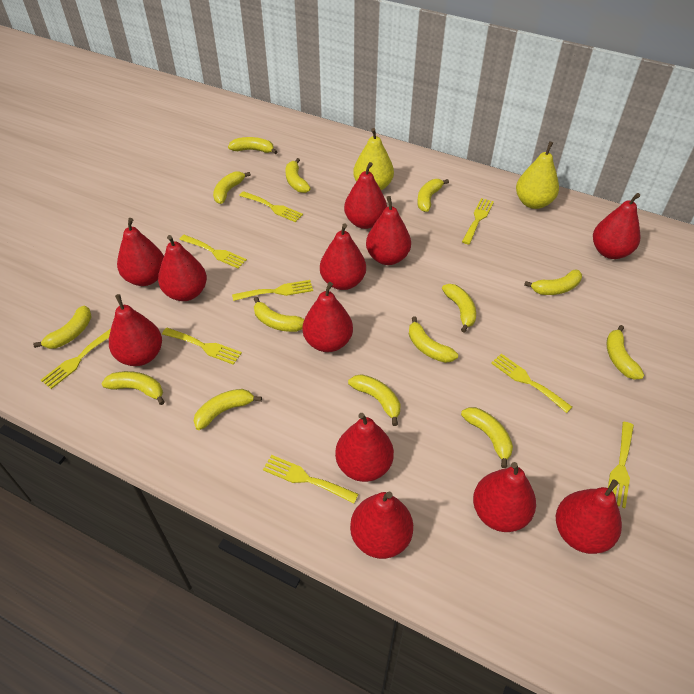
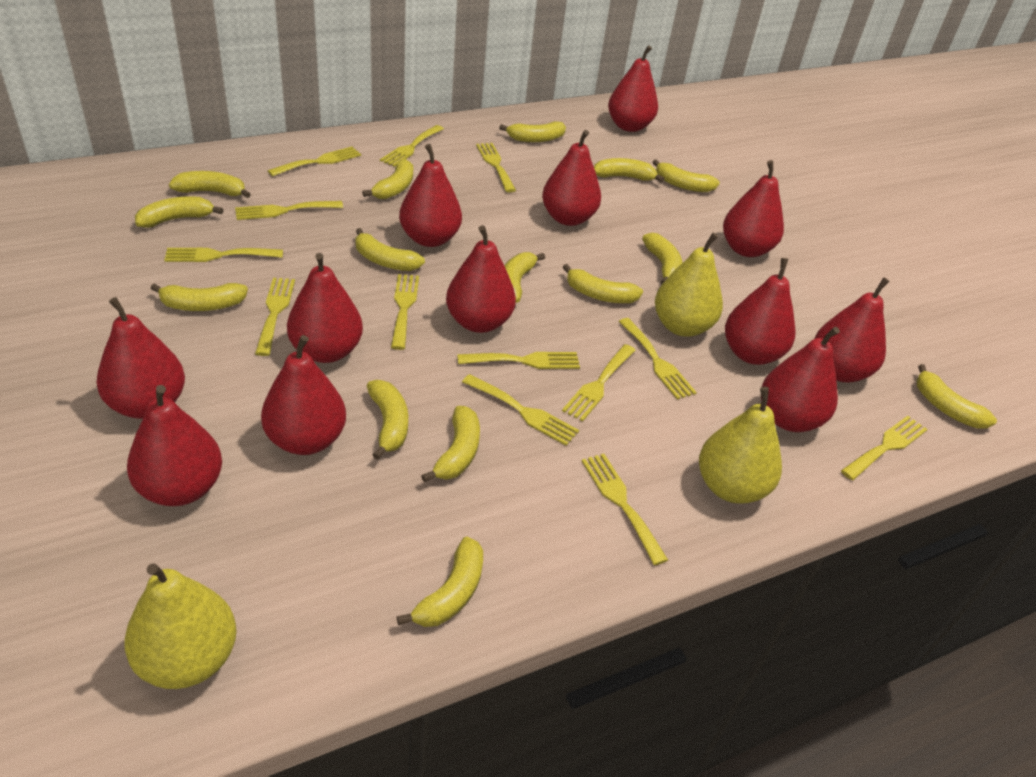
yellow banana: [33,306,92,349] [101,371,165,405] [194,389,262,430] [213,171,251,204] [228,137,278,154] [254,297,304,332] [285,158,311,193] [348,374,401,426] [409,316,458,363] [417,179,449,212] [442,284,476,333] [461,407,513,468] [524,270,582,295] [607,325,644,380] = 14 -> [135,196,224,228] [150,283,248,311] [169,171,251,198] [355,228,425,271] [362,159,413,199] [367,380,408,460] [397,537,483,627] [421,406,480,483] [499,121,566,142] [504,252,545,303] [563,264,643,303] [594,158,664,182] [642,233,683,285] [653,159,720,192] [916,364,997,428] = 15
yellow fork: [41,329,111,389] [162,328,242,365] [179,235,247,269] [232,280,313,301] [239,191,303,222] [263,455,358,504] [462,198,494,244] [491,354,572,413] [608,422,634,508] = 9 -> [164,248,283,262] [235,201,343,220] [255,278,295,356] [268,147,361,176] [380,125,444,167] [391,274,419,350] [457,352,580,369] [462,374,579,446] [476,143,516,192] [562,344,636,422] [582,454,668,565] [618,318,697,400] [841,416,928,480] = 13
yellow pear: [353,128,394,190] [516,141,559,209] = 2 -> [124,563,237,689] [655,233,723,337] [699,387,782,504] = 3

